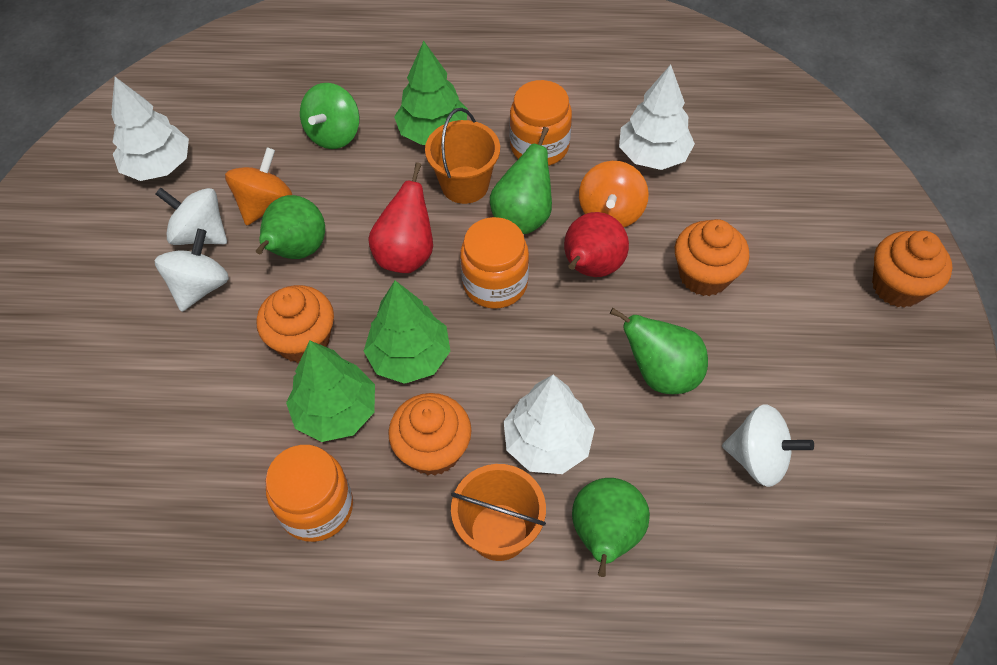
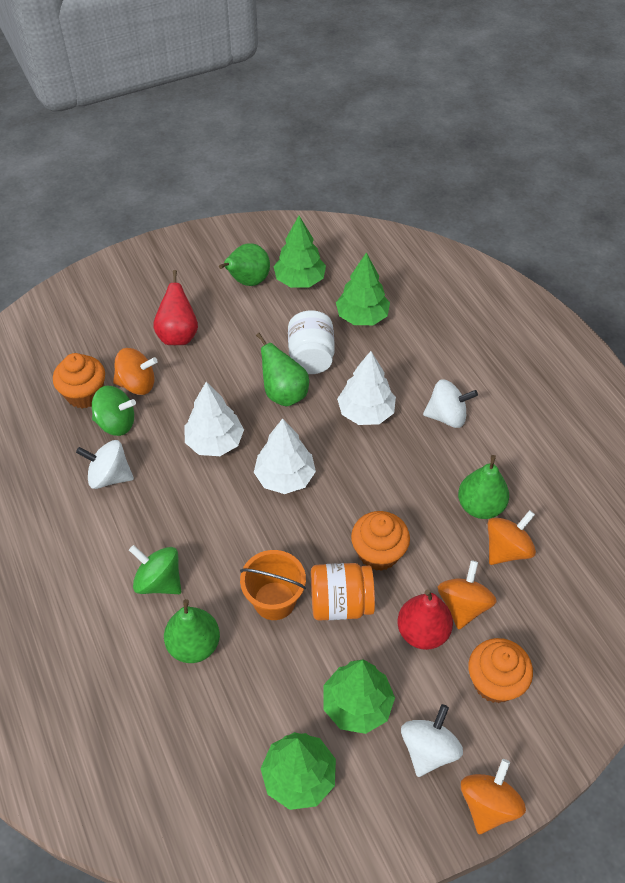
green spinning top: [300,83,360,149] = 1 -> [92,386,136,436] [129,545,181,594] = 2
green tree: [286,341,375,442] [364,280,450,384] [394,41,468,145] = 3 -> [260,732,336,810] [273,216,326,288] [323,660,395,734] [336,252,390,325] = 4
orange bucket: [425,108,500,204] [451,464,546,561] = 2 -> [240,550,306,620] = 1
orange cupcake: [256,285,334,363] [388,393,472,476] [675,219,750,296] [872,230,952,308] = 4 -> [53,353,105,408] [351,511,410,571] [468,638,533,703] = 3
orange jar: [266,445,353,542] [460,217,529,309] [510,80,572,166] = 3 -> [311,563,375,621] = 1
orange spinning top: [225,147,292,226] [579,161,649,227] = 2 -> [113,348,158,395] [438,560,497,630] [461,759,526,834] [488,510,536,565] = 4
white jar: none = 0 -> [288,310,335,374] = 1

